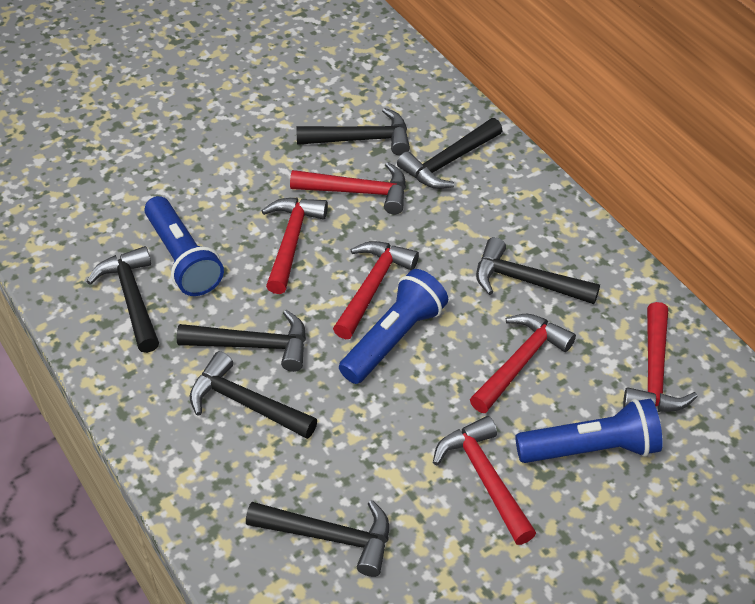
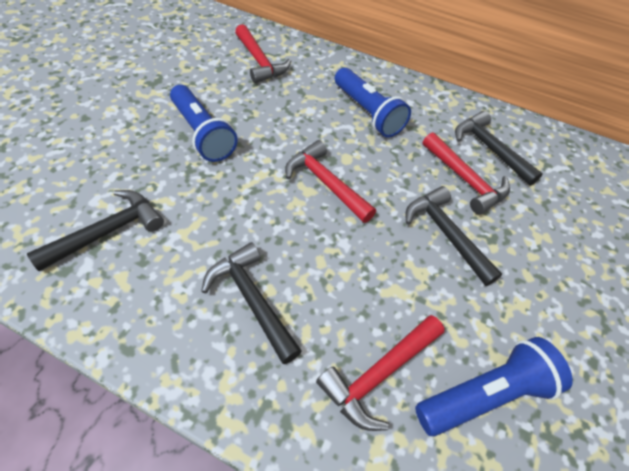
black hammer: [87,246,159,353] [177,310,306,372] [190,351,317,439] [246,500,389,577] [296,108,410,156] [397,118,503,189] [476,237,600,304] = 7 -> [27,190,164,271] [201,242,302,364] [406,186,502,286] [455,111,543,186] = 4
red hammer: [261,198,328,294] [290,162,406,214] [333,241,419,339] [433,416,536,545] [470,314,576,413] [623,302,698,412] = 6 -> [235,24,291,83] [285,140,376,223] [316,315,445,431] [422,132,510,215] = 4

